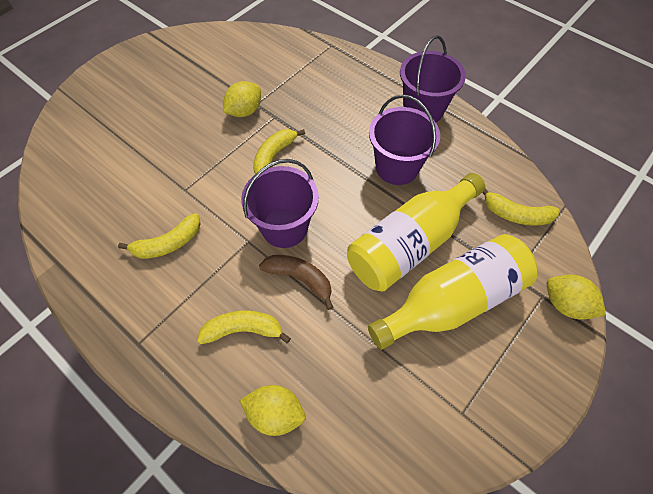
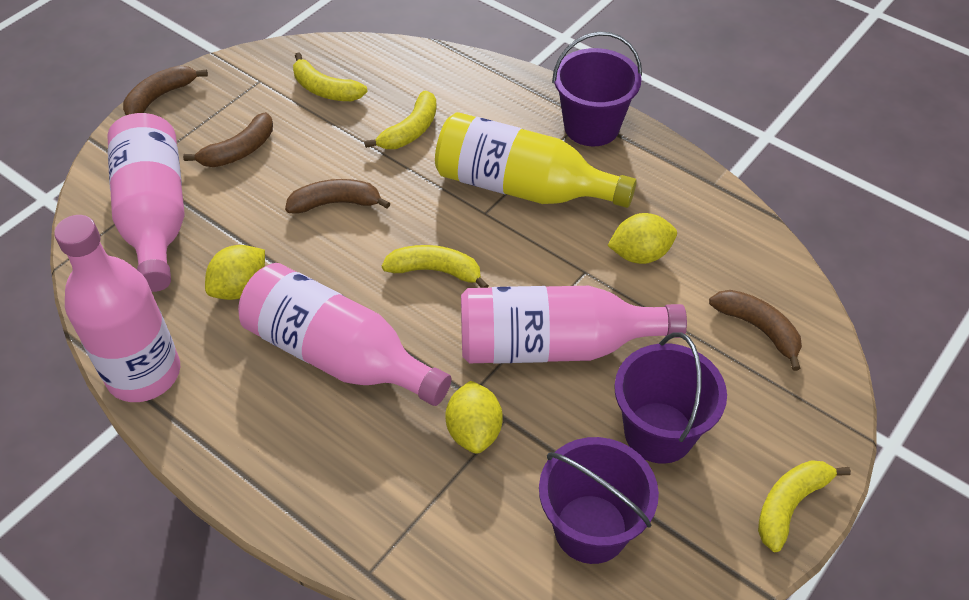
brown banana: [259,255,333,310] = 1 -> [123,66,208,115] [183,112,273,167] [285,179,390,214] [709,290,802,371] = 4
pink bottle: none = 0 -> [54,215,180,402] [107,113,184,292] [238,263,451,406] [461,286,687,364] = 4
yellow bottle: [347,173,485,291] [368,234,537,350] = 2 -> [435,112,637,208] = 1

